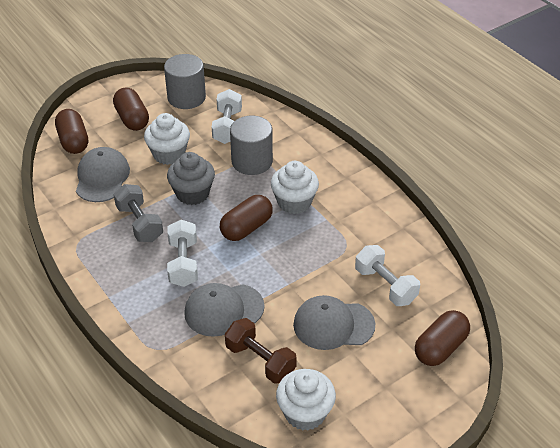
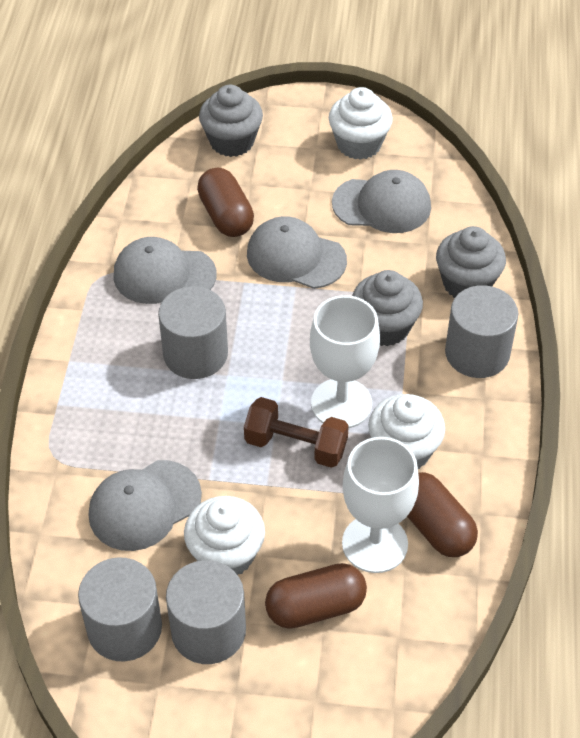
brown capsule: [55,109,88,154] [113,88,149,131] [220,195,273,241] [415,310,470,366] = 4 -> [197,168,254,237] [265,563,367,629] [407,472,478,557] = 3
grey cap: [76,147,130,202] [184,283,265,337] [293,295,375,350] = 3 -> [89,460,202,551] [113,237,217,304] [247,216,347,289] [332,170,431,233] = 4
grey cupcake: [167,152,215,205] = 1 -> [199,85,263,157] [352,270,423,346] [436,226,506,298] = 3
grey cylinder: [164,54,206,109] [230,116,273,175] = 2 -> [78,557,162,662] [158,286,228,379] [166,560,246,664] [445,285,518,378] = 4
grey dumbbell: [114,184,163,242] = 1 -> none = 0
white dumbbell: [167,220,198,287] [212,89,242,144] [355,245,420,306] = 3 -> none = 0
white goblet: none = 0 -> [310,295,380,428] [342,437,419,573] = 2

